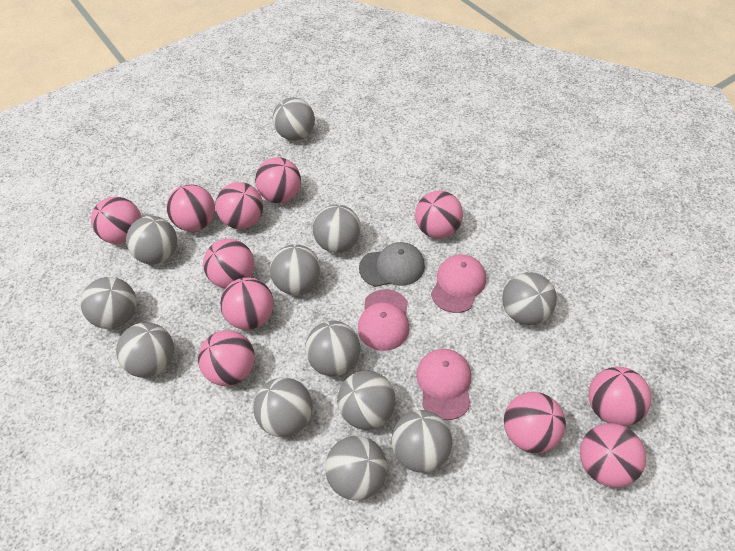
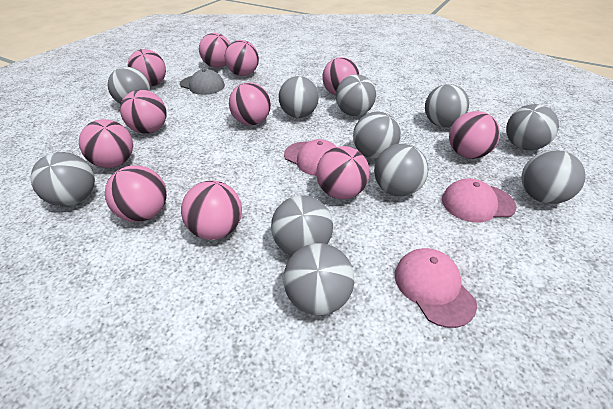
grey ball: [81,277,137,329] [116,322,174,378] [126,216,177,264] [253,377,312,437] [270,244,321,295] [273,97,315,141] [305,321,360,376] [313,204,361,253] [325,436,387,501] [337,371,396,430] [391,410,452,473] [502,272,557,325] = 12 -> [30,152,95,206] [108,67,150,104] [271,195,333,256] [279,76,319,118] [284,243,354,315] [336,74,376,116] [353,111,401,159] [374,144,428,196] [425,84,469,127] [506,104,559,150] [521,150,586,204] = 11

